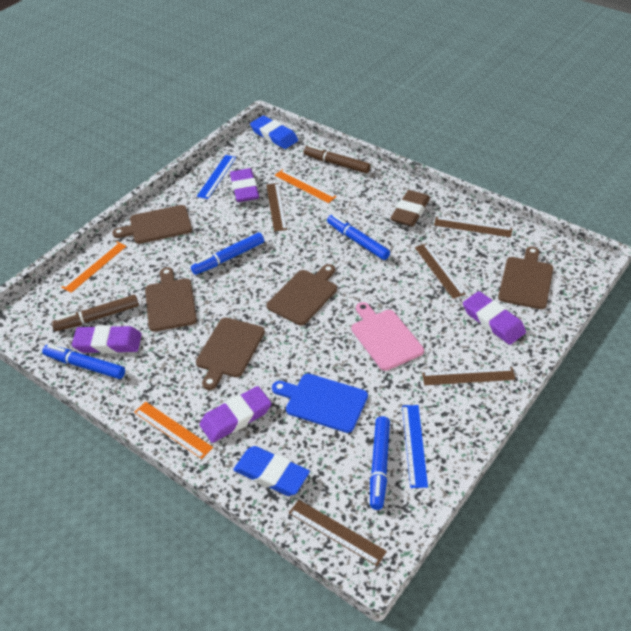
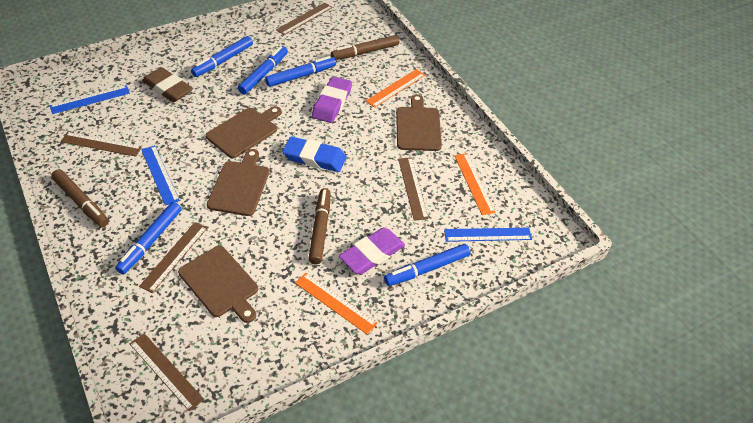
blue cutting board: [272,374,368,433] = 1 -> none = 0
blue eraser: [233,446,310,496] [250,115,298,149] = 2 -> [282,137,346,172] = 1
blue marker: [42,344,125,379] [191,233,264,275] [327,214,390,260] [370,416,390,510] = 4 -> [115,202,181,274] [191,36,253,77] [238,46,288,95] [265,56,336,87] [384,244,470,286] = 5
blue ruler: [197,155,236,199] [402,405,428,488] = 2 -> [50,85,130,114] [141,145,180,206] [444,228,532,242] = 3
brown cutting board: [112,205,192,244] [145,267,197,332] [196,318,265,390] [266,264,337,325] [498,246,553,309] = 5 -> [178,246,258,323] [206,106,282,158] [207,149,269,216] [396,94,442,151] = 4
brown marker: [52,295,139,331] [304,145,371,173] = 2 -> [51,169,109,227] [308,188,331,264] [331,35,399,60] = 3
pink cutting board: [351,302,424,371] = 1 -> none = 0
purple eraser: [72,325,142,354] [199,386,272,443] [230,168,259,202] [463,291,526,345] = 4 -> [312,76,352,123] [339,227,405,274] = 2

